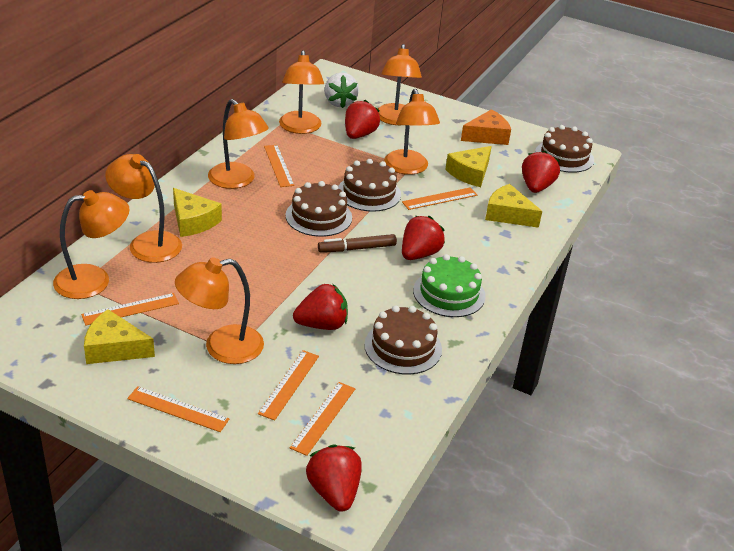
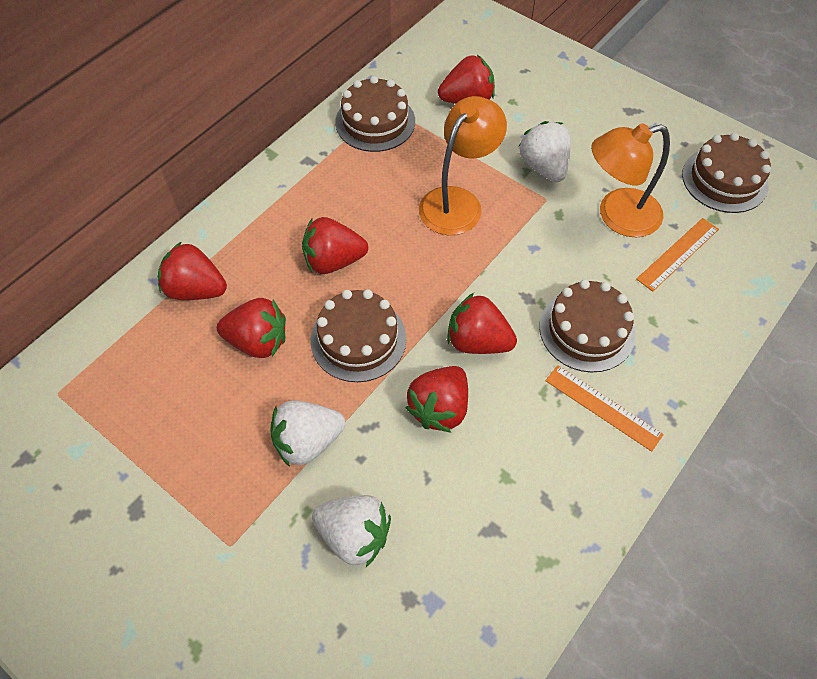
brown marker: [318,234,397,252] = 1 -> none = 0
green cake: [413,254,486,317] = 1 -> none = 0
orange cheese: [461,110,511,145] = 1 -> none = 0
orange lamp: [53,190,130,299] [105,154,182,263] [175,257,264,364] [208,99,269,189] [279,50,324,134] [378,44,422,125] [384,89,440,175] = 7 -> [419,96,507,235] [591,123,670,237] = 2
orange ruler: [81,293,179,326] [127,386,229,432] [258,350,319,421] [264,145,295,187] [290,382,355,456] [402,187,477,210] = 6 -> [546,365,664,452] [636,218,719,292] = 2
red strawberry: [293,284,348,330] [306,444,362,512] [345,100,380,139] [402,216,445,260] [522,151,560,193] = 5 -> [158,241,227,300] [217,298,286,358] [302,217,368,274] [405,366,468,433] [438,55,495,104] [447,293,517,354] = 6
white strawberry: [324,72,359,108] = 1 -> [270,401,345,467] [312,495,391,567] [518,121,571,182] = 3
yellow cheese: [84,309,155,364] [173,188,222,237] [445,146,492,187] [485,184,542,228] = 4 -> none = 0

